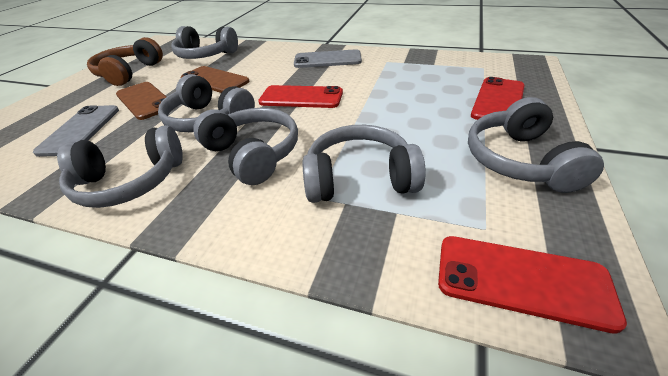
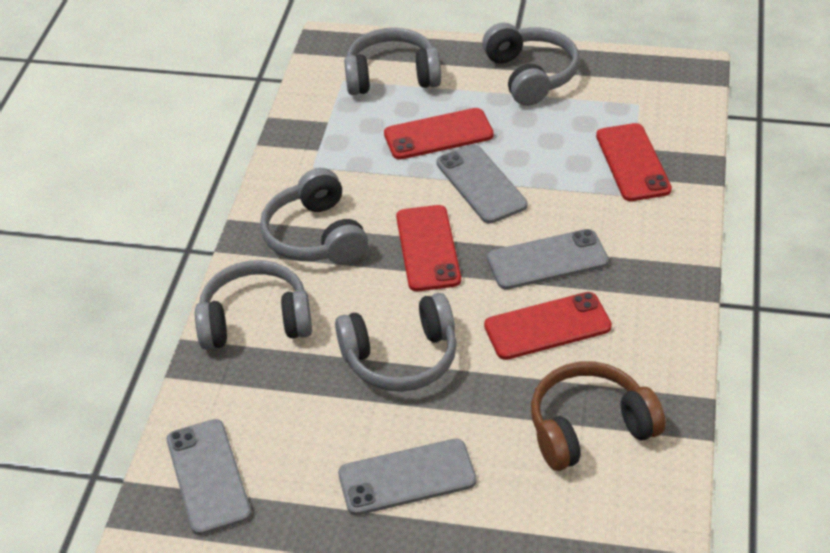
brown phone: [116,82,166,120] [180,66,250,93] = 2 -> none = 0
grey headphones: [57,125,183,208] [158,74,255,132] [171,26,238,59] [193,108,298,185] [302,125,426,203] [468,97,604,193] = 6 -> [195,260,312,350] [260,168,368,264] [335,293,457,392] [344,28,441,95] [482,23,579,106] = 5
grey phone: [33,105,119,157] [294,49,362,68] = 2 -> [166,419,252,535] [338,439,477,515] [437,144,528,223] [487,229,609,290] = 4
red phone: [258,85,343,108] [438,236,627,334] [471,77,525,120] = 3 -> [384,108,494,160] [396,205,461,291] [484,292,612,360] [596,123,672,201] = 4

